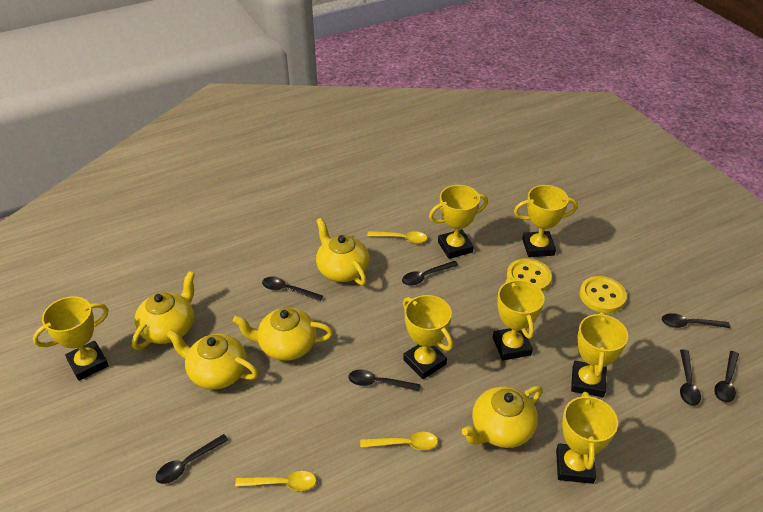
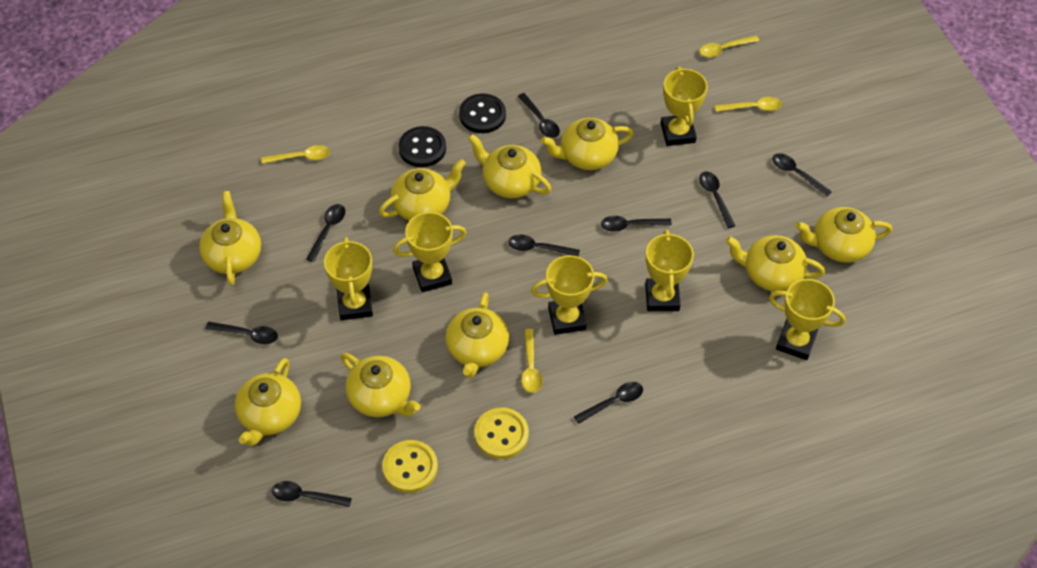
black button: none = 0 -> [398,126,446,167] [459,94,506,133] = 2
black spoon: [156,434,228,484] [262,277,323,301] [349,369,421,392] [402,261,458,286] [662,313,730,328] [680,349,701,406] [714,351,739,403] = 7 -> [205,322,278,344] [272,481,352,507] [306,204,345,262] [508,235,580,257] [518,93,560,138] [574,382,643,424] [601,216,672,232] [699,171,736,228] [772,153,832,197] = 9
yellow spoon: [235,471,316,491] [360,432,438,450] [367,231,427,243] = 3 -> [261,145,330,164] [521,329,542,393] [699,36,759,57] [715,97,782,112] = 4
yellow teapot: [132,271,195,350] [166,329,258,390] [233,308,333,361] [316,218,369,285] [462,386,543,448] = 5 -> [199,191,261,286] [235,358,301,446] [341,353,421,417] [379,159,466,221] [445,292,509,378] [468,134,551,198] [541,118,634,170] [726,235,825,292] [796,207,892,262] = 9
yellow trophy: [33,296,109,381] [403,295,453,379] [429,185,488,259] [493,278,545,361] [514,185,578,257] [556,392,618,484] [571,312,628,397] = 7 -> [324,237,373,320] [393,212,466,292] [531,255,608,335] [645,230,694,311] [661,67,708,146] [769,279,845,360] = 6

